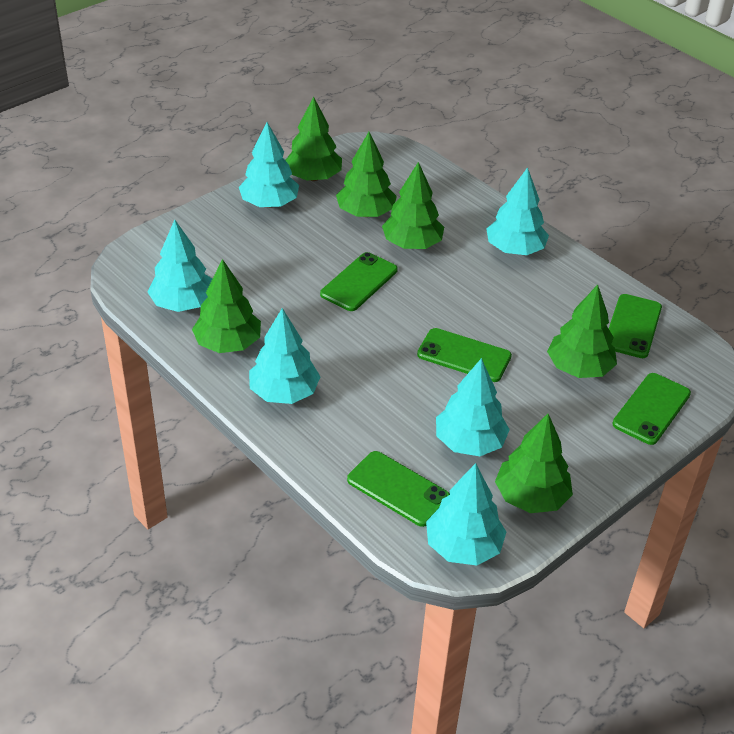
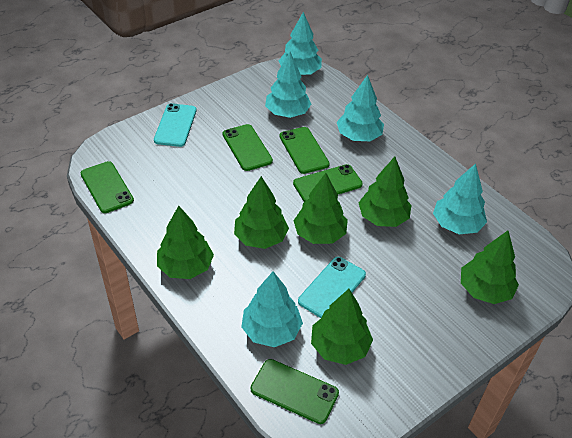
turquoise phone: none = 0 -> [154,103,197,147] [298,257,366,318] = 2
turquoise tree: [148,220,212,312] [239,122,299,208] [249,308,321,404] [426,463,506,565] [436,358,510,456] [486,167,549,255] = 6 -> [241,271,303,347] [265,52,311,118] [279,12,322,75] [337,75,384,141] [433,163,487,234] = 5

